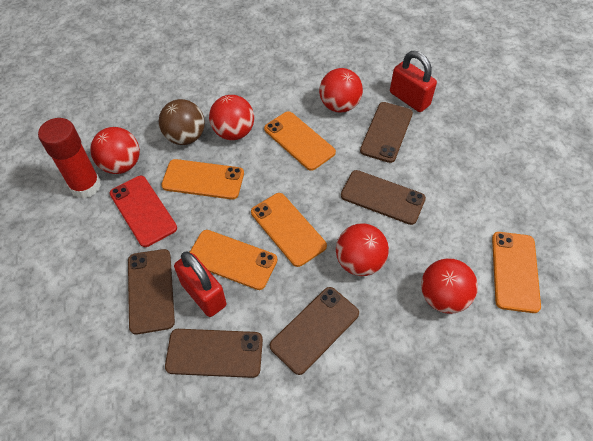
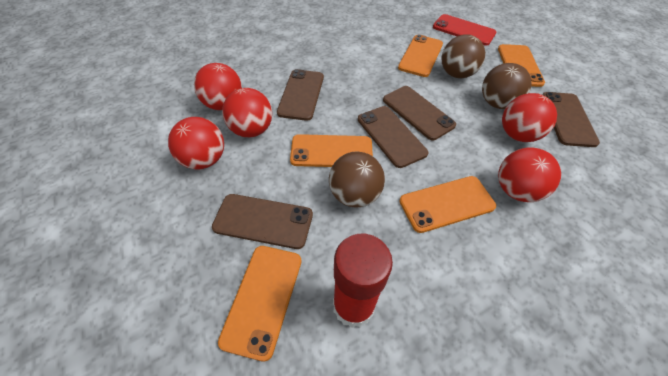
brown ball: [158,99,205,145] = 1 -> [329,151,385,208] [441,34,485,78] [482,63,532,109] = 3
red padlock: [174,252,226,317] [390,51,437,112] = 2 -> none = 0

